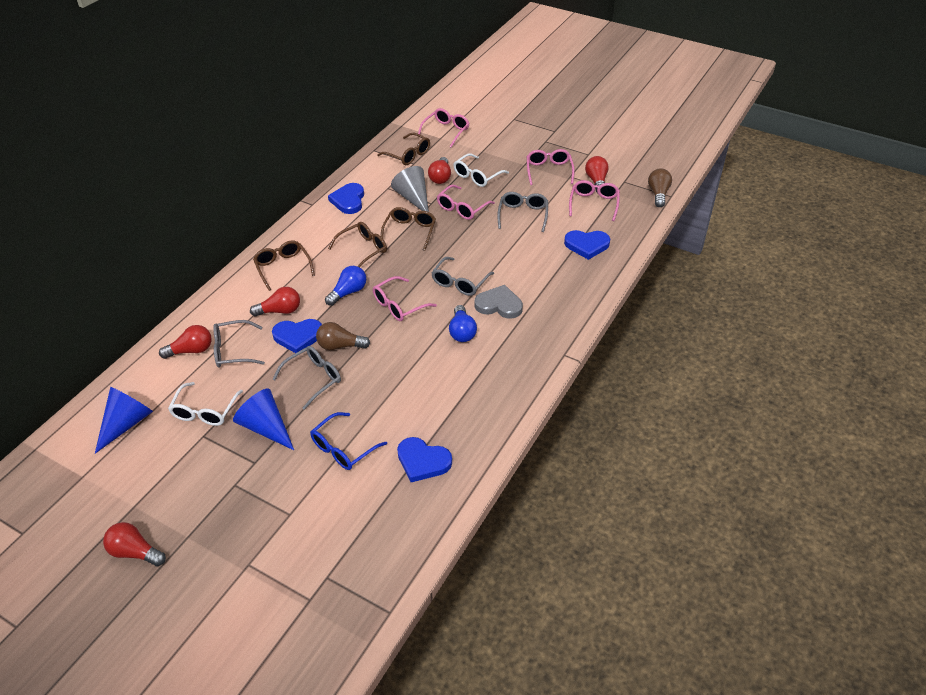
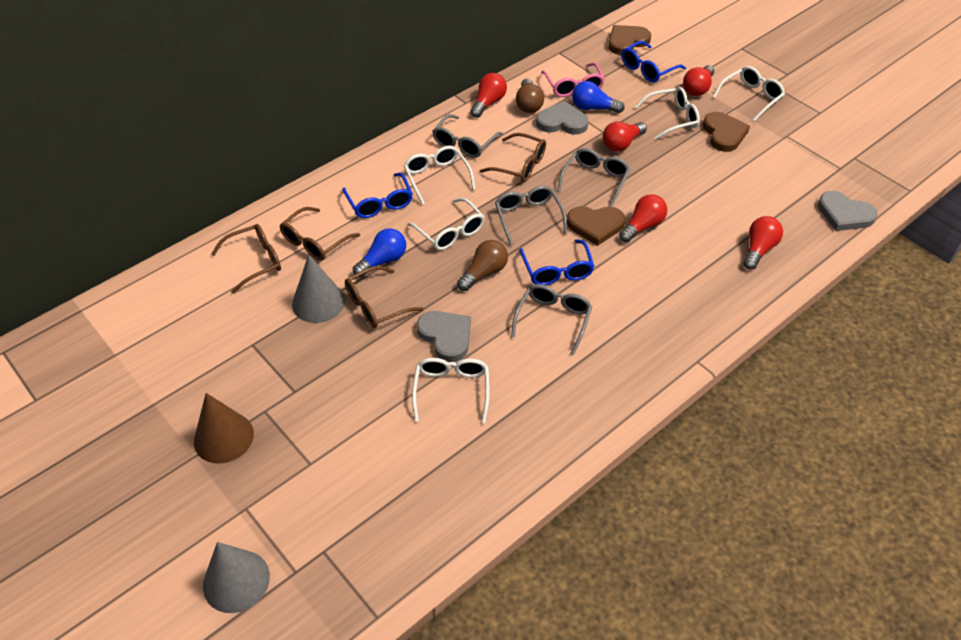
blue cone: [95,387,153,454] [233,388,294,450] = 2 -> none = 0
blue glasses: [310,412,387,470] = 1 -> [342,173,413,218] [519,239,594,285] [621,41,686,82] = 3
blue heart: [272,319,322,353] [328,183,364,214] [397,437,452,482] [564,230,610,260] = 4 -> none = 0
brown cone: none = 0 -> [194,393,254,464] = 1
brown heart: none = 0 -> [567,206,625,246] [608,25,651,55] [703,112,750,152] = 3
grey cone: [391,166,429,212] = 1 -> [203,542,270,613] [292,255,345,323] = 2
grey heart: [475,285,523,319] = 1 -> [417,311,471,362] [536,101,589,135] [818,191,878,231] = 3
pink glasses: [373,276,437,321] [418,108,470,147] [437,185,495,220] [527,149,575,185] [569,180,620,221] = 5 -> [541,62,605,97] = 1
white glasses: [168,382,243,426] [453,153,509,187] = 2 -> [404,146,475,205] [407,198,485,250] [412,358,490,423] [635,87,700,140] [713,66,785,121] = 5

